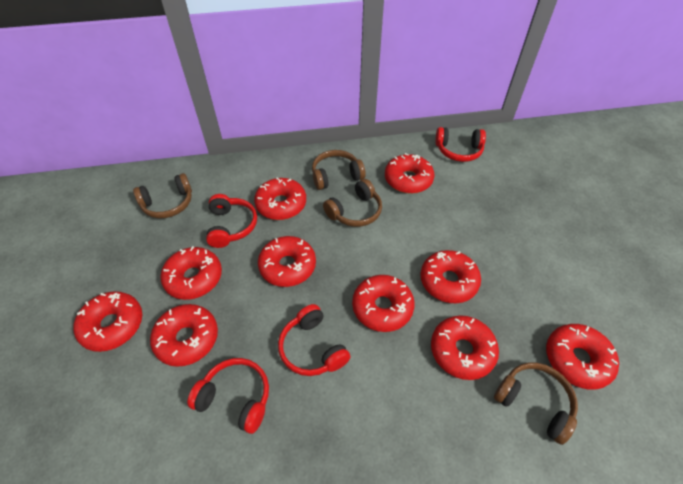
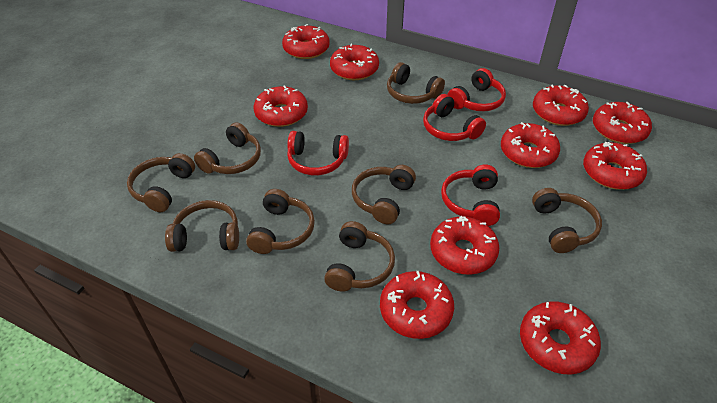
brown headphones: [133,173,192,218] [312,150,366,190] [323,179,382,227] [494,362,578,445] = 4 -> [127,153,195,212] [165,200,239,252] [194,122,261,174] [246,189,315,254] [324,221,395,292] [352,165,416,224] [387,62,445,104] [532,188,602,253] = 8

